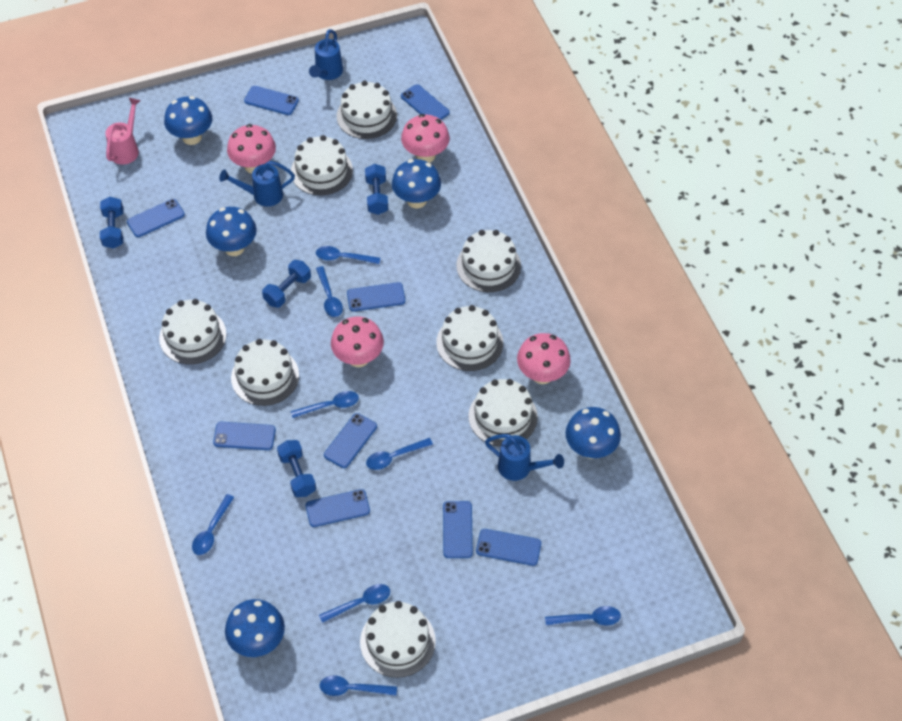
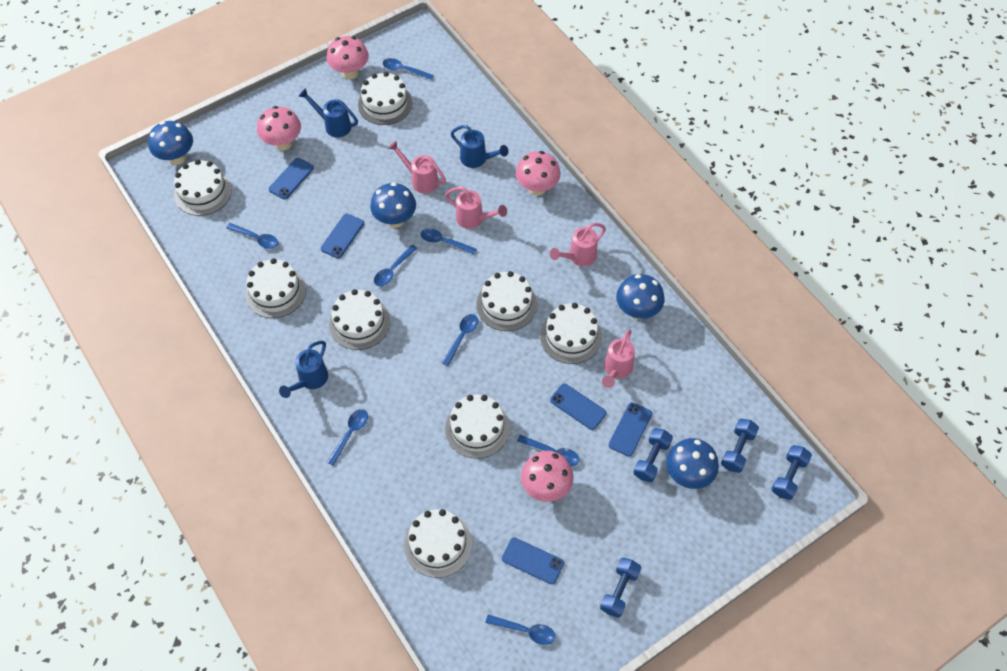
blue mushroom: [164,96,212,145] [206,207,257,256] [225,599,285,657] [392,159,441,208] [566,407,621,459] = 5 -> [148,121,193,165] [370,183,416,228] [616,274,664,320] [666,438,719,489] = 4
blue phone: [127,199,185,237] [213,422,276,450] [244,86,299,115] [305,489,370,527] [324,413,377,468] [347,282,405,311] [401,84,450,120] [443,501,473,558] [476,529,541,566] = 9 -> [269,158,314,199] [321,214,364,258] [502,537,564,584] [550,383,606,430] [609,402,652,457] = 5
pink watering can: [105,98,141,165] = 1 -> [388,141,446,194] [445,187,507,229] [550,223,606,266] [602,329,635,388] = 4

